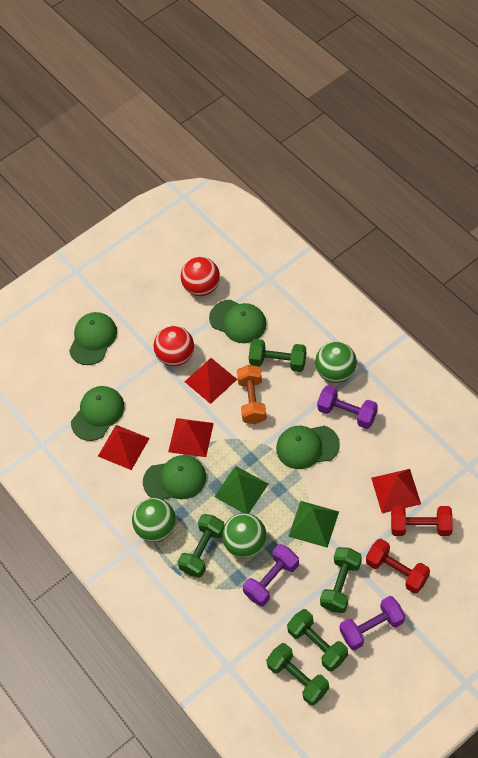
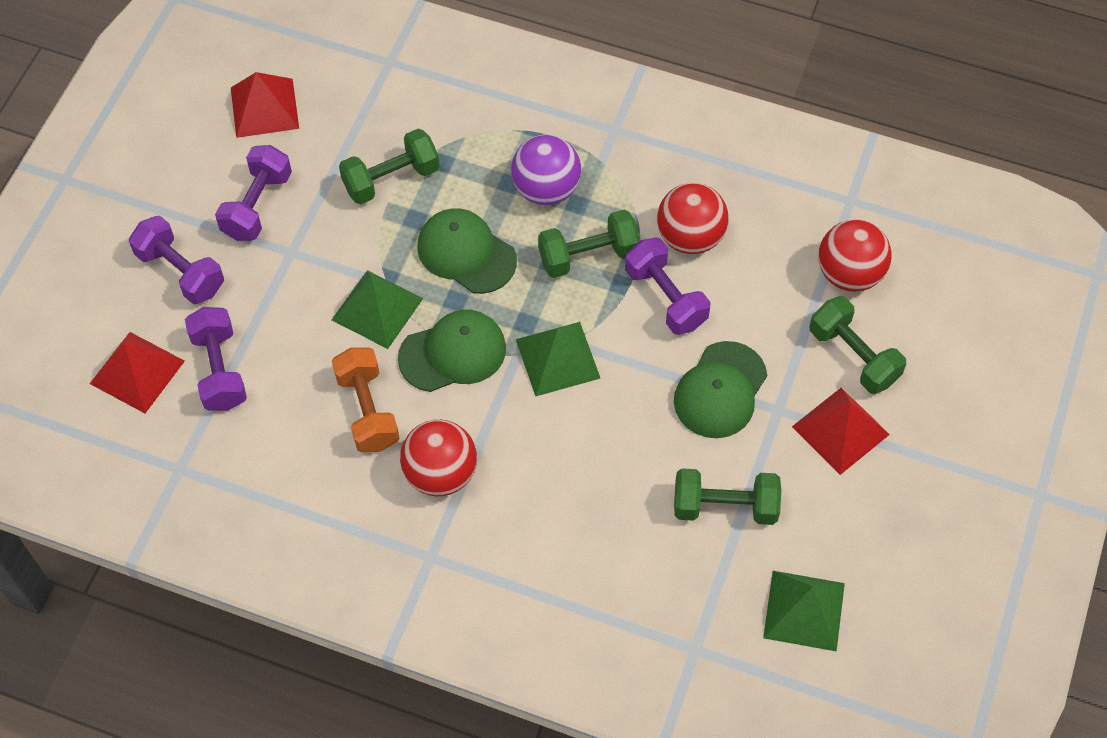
green ball: [132,498,176,542] [222,513,266,558] [315,342,357,383] = 3 -> none = 0
green cap: [69,312,117,365] [71,386,125,441] [143,455,206,500] [209,299,267,343] [276,426,340,469] = 5 -> [398,310,506,392] [417,208,517,294] [674,341,767,438] = 3
green dumbbell: [177,514,224,578] [248,339,306,372] [266,643,329,706] [287,609,348,671] [320,547,362,613] = 5 -> [339,129,439,204] [538,210,640,278] [674,468,781,525] [810,296,906,394] = 4
green pyramid: [214,466,268,514] [288,501,339,548] = 2 -> [332,270,423,349] [516,322,600,396] [763,571,845,651] = 3
purple ball: none = 0 -> [511,135,581,205] = 1
purple dumbbell: [243,544,299,606] [317,385,378,429] [340,596,405,650] = 3 -> [129,216,224,304] [185,307,247,411] [215,145,292,241] [625,237,711,335] = 4
red ball: [154,326,194,366] [181,257,220,296] = 2 -> [400,420,477,496] [657,183,729,254] [818,219,892,292] = 3
red dumbbell: [366,539,430,594] [391,506,453,536] = 2 -> none = 0
red pyramid: [98,425,149,470] [168,418,214,457] [185,358,237,404] [371,469,421,513] = 4 -> [90,332,185,413] [231,72,299,138] [792,388,890,475] = 3

